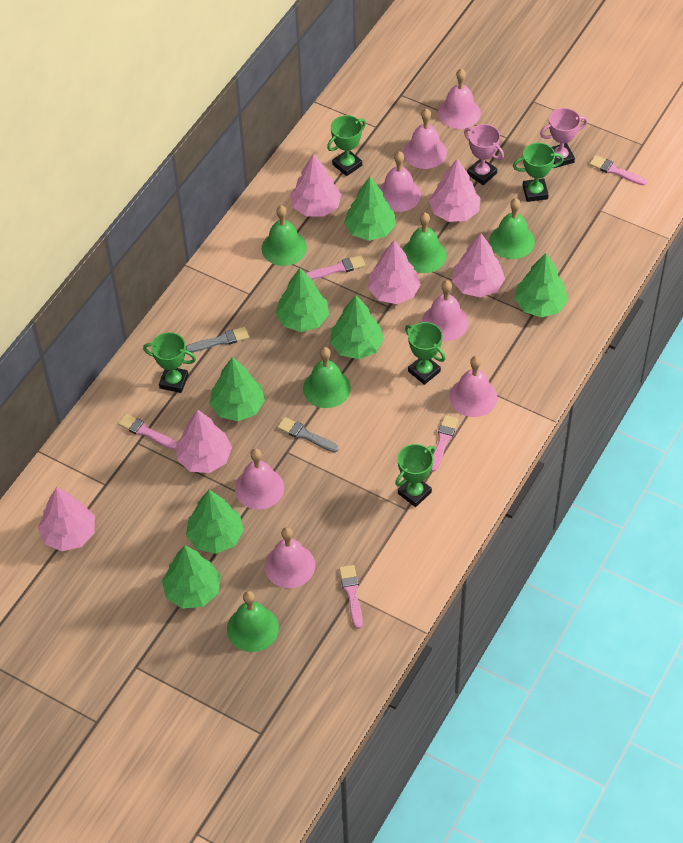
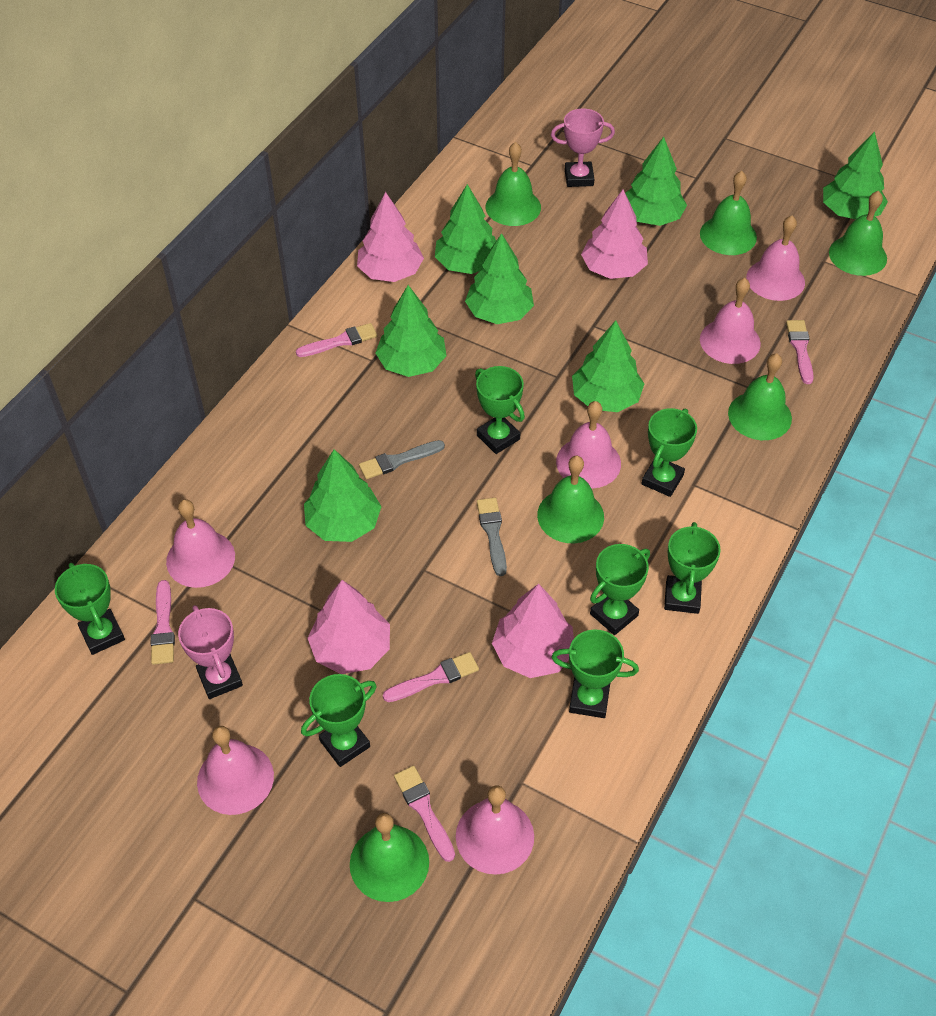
green bell: [227,591,279,652] [262,205,307,266] [303,347,351,408] [402,212,446,273] [489,198,535,259] = 5 -> [350,813,429,902] [486,142,541,226] [537,456,604,543] [700,171,757,255] [728,353,792,440] [829,191,887,276] = 6
green trophy: [143,332,196,393] [327,115,366,176] [395,444,435,507] [405,322,446,385] [513,143,564,202] = 5 -> [55,563,125,655] [301,674,377,767] [475,366,525,454] [551,629,639,718] [590,544,650,635] [642,408,697,497] [664,522,721,614] = 7
pink bell: [235,448,284,510] [264,527,315,588] [379,151,421,212] [403,108,447,169] [422,280,469,341] [438,69,481,129] [449,356,497,417] = 7 -> [166,499,235,588] [197,726,274,815] [456,785,534,875] [556,401,621,489] [700,278,761,364] [746,216,805,301] = 6
pink tree: [38,487,95,551] [176,409,232,473] [290,154,341,216] [368,240,421,304] [429,158,481,222] [452,233,505,298] = 6 -> [308,580,390,674] [357,192,424,282] [492,584,574,678] [581,190,648,279] = 4

